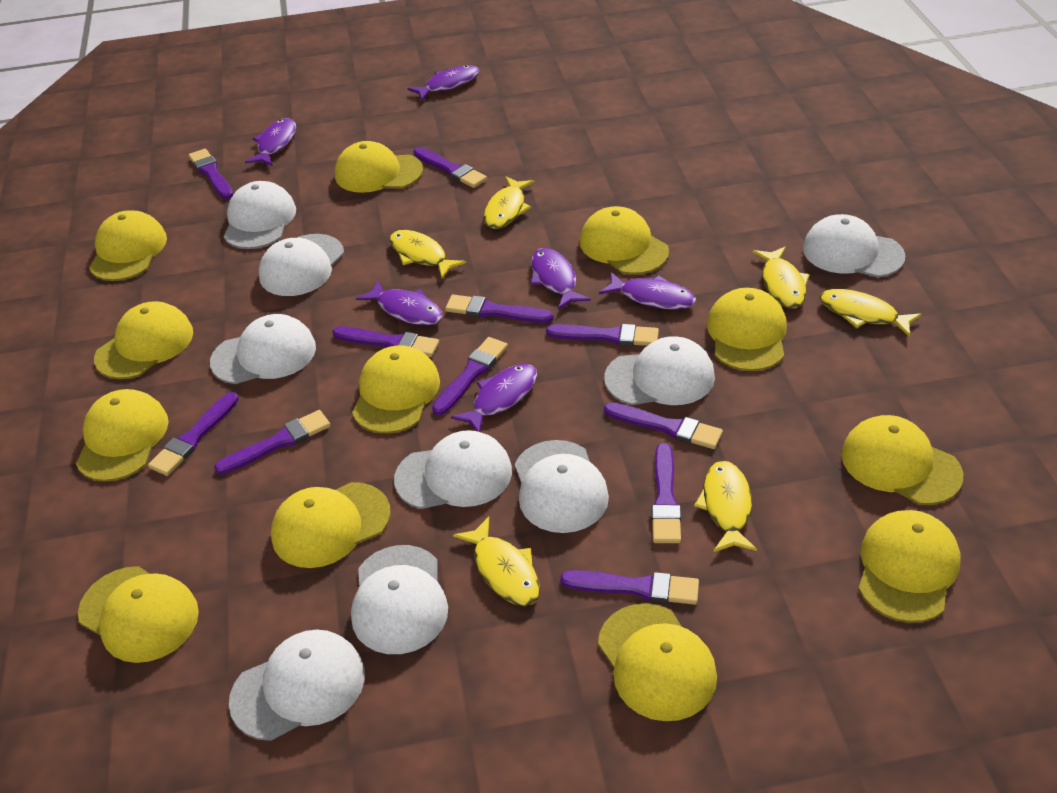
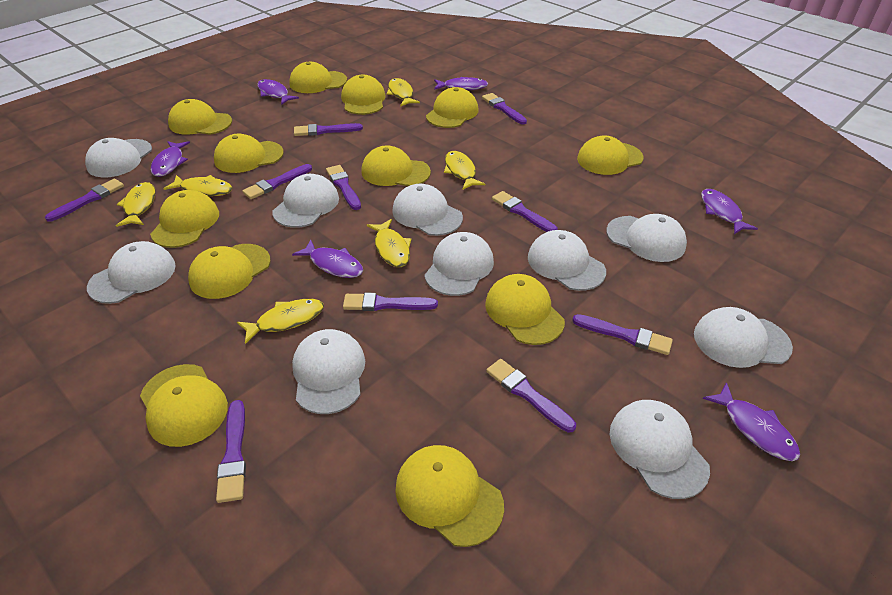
purple brush: [148,392,239,476] [189,149,233,199] [214,410,331,475] [332,326,439,357] [413,147,487,188] [432,337,508,416] [445,295,554,323] [546,324,659,346] [560,570,699,605] [604,402,723,449] [651,443,681,543] = 11 -> [45,179,124,222] [216,400,246,503] [242,164,312,199] [294,123,363,136] [326,165,361,210] [343,293,438,311] [482,93,527,124] [486,359,576,432] [492,191,558,232] [572,314,673,355] = 10
white cap: [210,314,316,384] [223,181,296,249] [229,630,365,741] [259,234,344,296] [351,545,448,654] [394,430,512,509] [515,440,609,533] [604,336,715,405] [803,214,905,277] = 9 -> [85,138,152,177] [87,241,176,304] [273,174,339,228] [292,329,365,414] [392,184,463,236] [424,232,494,296] [528,230,606,291] [606,214,687,262] [610,400,710,499] [694,307,793,368] = 10

